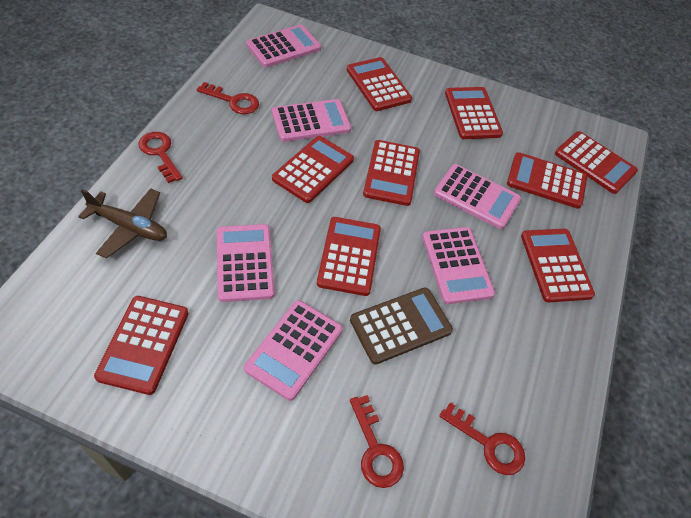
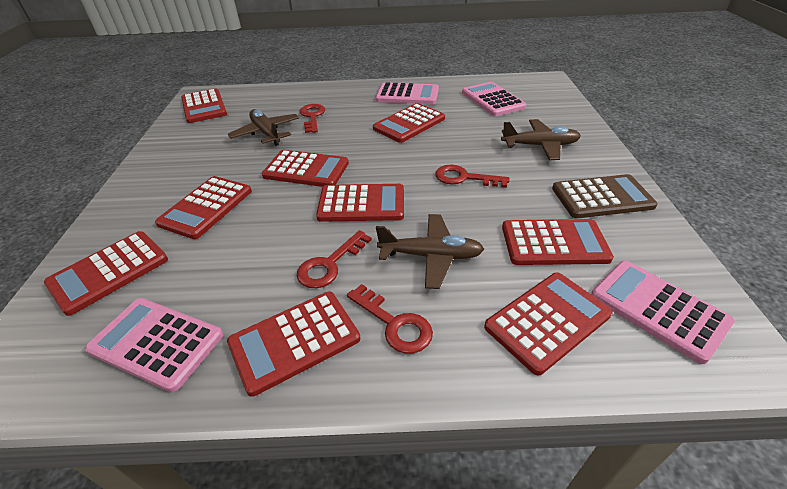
brown plane: [78,188,167,258] = 1 -> [228,109,299,146] [376,214,484,289] [501,119,581,160] = 3
pink calculator: [217,224,275,302] [244,300,343,401] [246,25,321,68] [272,99,351,142] [422,227,495,304] [434,164,521,229] = 6 -> [85,298,223,392] [376,82,439,104] [462,82,527,116] [591,261,735,364] = 4

